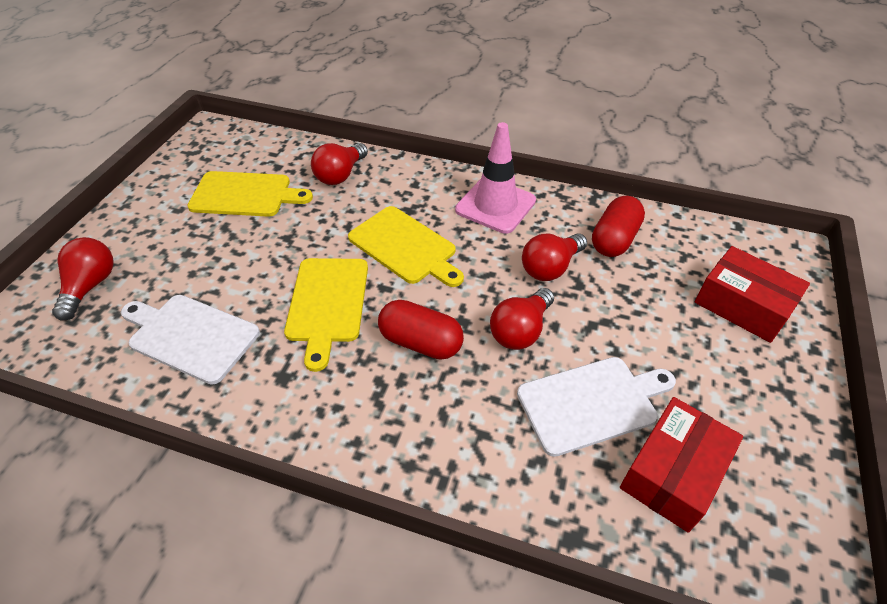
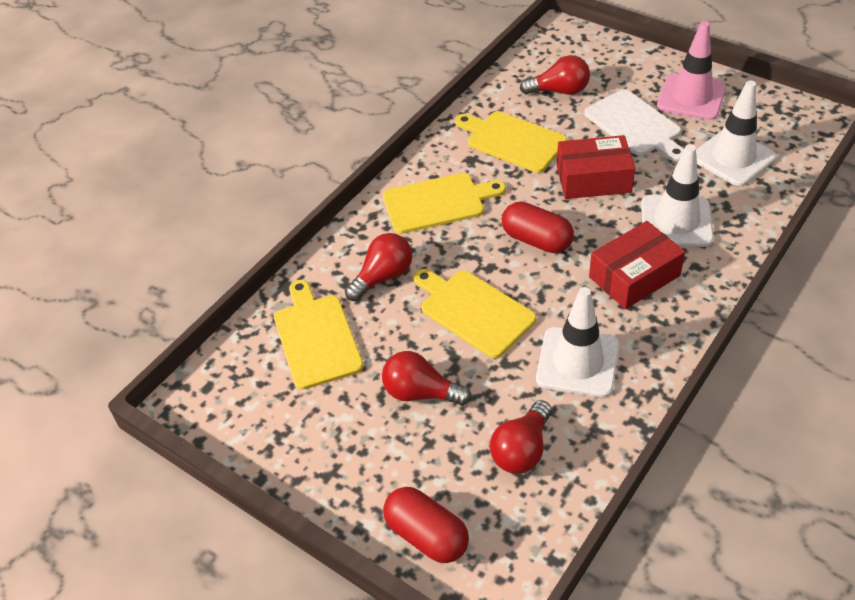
white cutting board: [121,295,260,385] [517,357,676,457] = 2 -> [584,90,684,162] = 1
white traffic cone: none = 0 -> [536,287,619,397] [641,144,714,247] [696,81,777,186] = 3
yellow cutting board: [187,171,313,217] [284,258,368,372] [348,206,464,287] = 3 -> [274,280,364,390] [383,173,506,234] [413,269,536,358] [455,111,567,173] = 4

